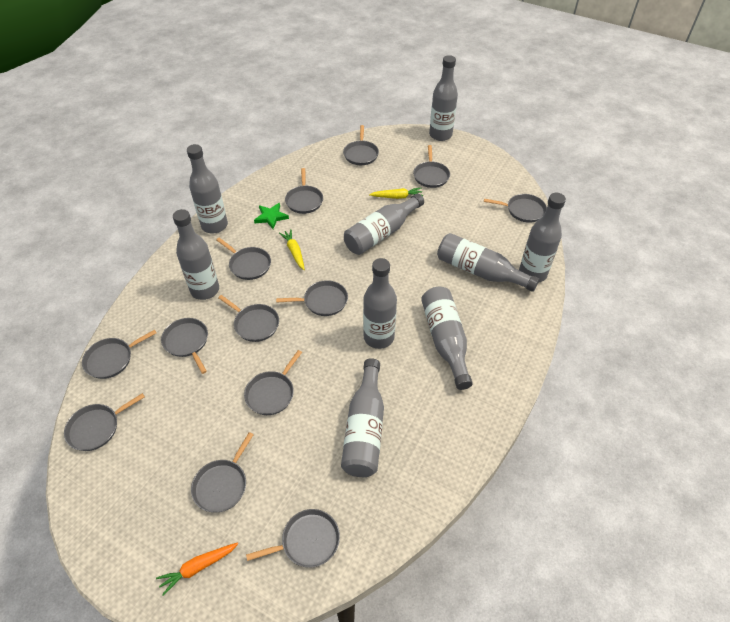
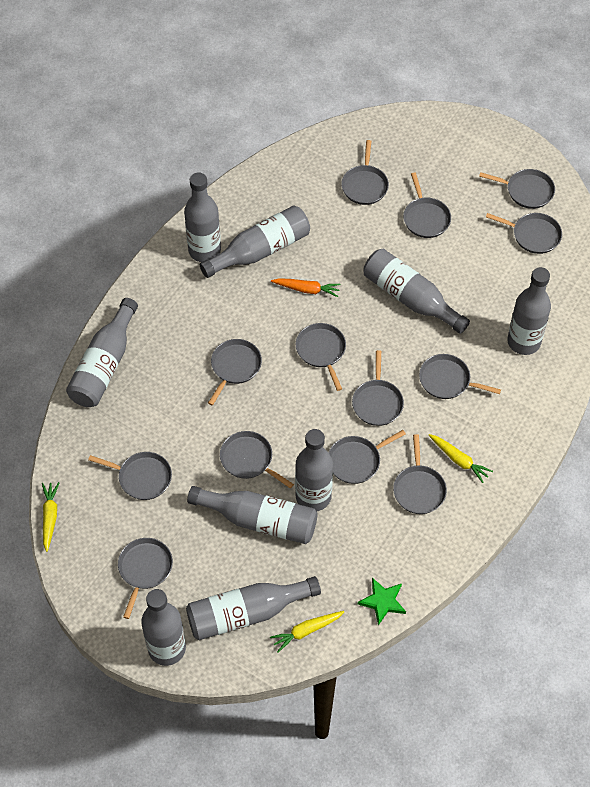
yellow carrot: [279,229,305,270] [369,188,423,199] = 2 -> [42,482,59,552] [270,611,344,652] [429,434,493,483] = 3

